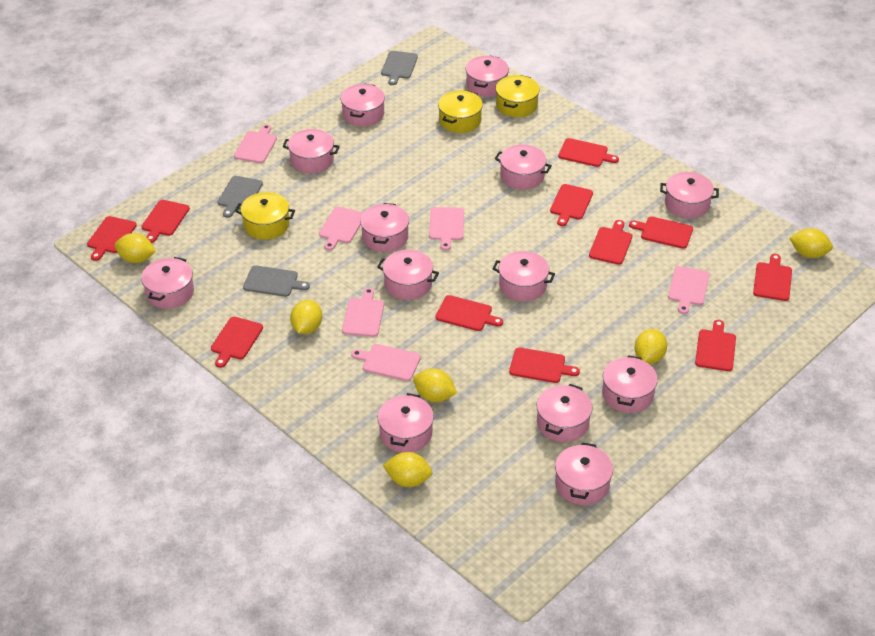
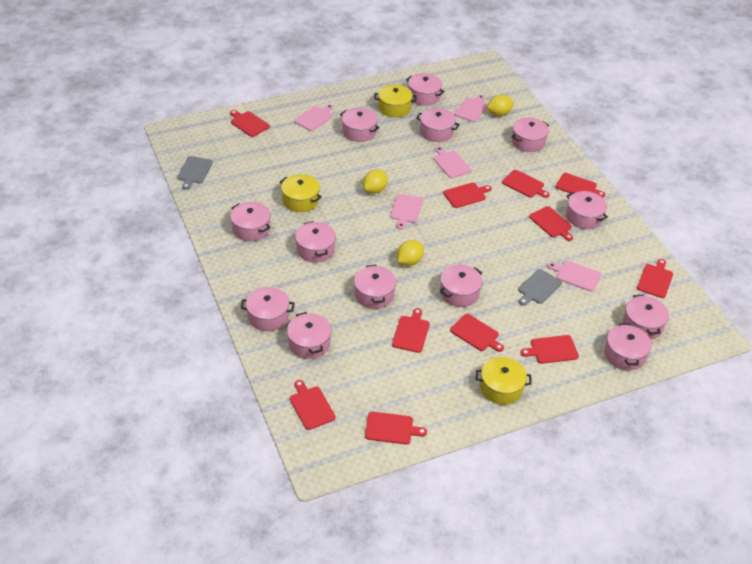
grey cutting board: [217,176,263,218] [243,265,310,297] [381,51,418,85] = 3 -> [177,156,213,190] [518,269,562,306] = 2
pink cutting board: [234,124,277,163] [319,207,363,250] [342,288,384,337] [351,344,421,381] [429,207,464,250] [668,266,710,314] = 6 -> [294,104,333,131] [390,194,423,229] [434,146,471,178] [454,95,488,122] [547,260,601,292] = 5
yellow lemon: [115,233,156,263] [290,300,322,334] [383,452,432,487] [413,369,457,402] [634,329,667,364] [789,228,833,258] = 6 -> [363,170,388,194] [397,240,424,266] [487,95,515,116] = 3

